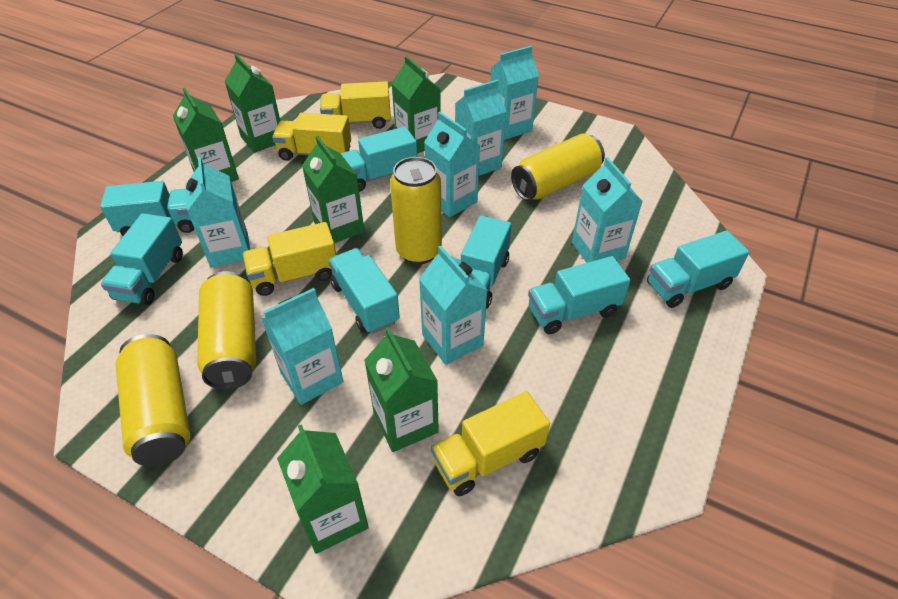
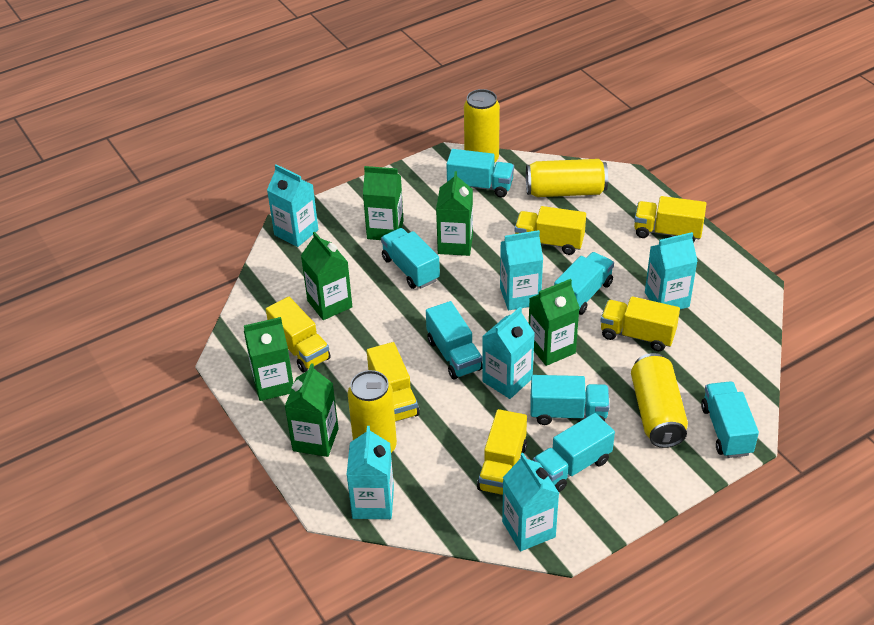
turquoise carton: [185,157,250,267] [261,288,344,405] [419,246,487,365] [424,112,480,217] [455,80,506,176] [490,46,539,140] [572,157,643,263] = 7 -> [267,164,318,247] [347,426,394,519] [482,307,535,399] [500,230,543,310] [502,453,559,551] [645,232,698,309] = 6
yellow truck: [242,222,336,296] [272,113,351,161] [320,81,391,129] [431,391,550,496] = 4 -> [266,297,331,373] [367,342,420,422] [477,409,527,495] [515,206,586,255] [601,296,680,351] [634,196,706,243] = 6

